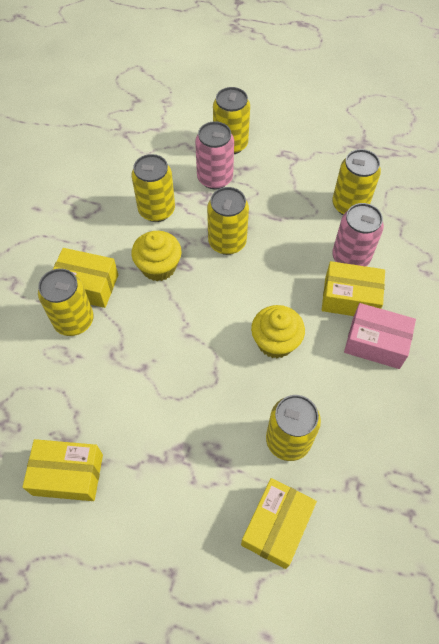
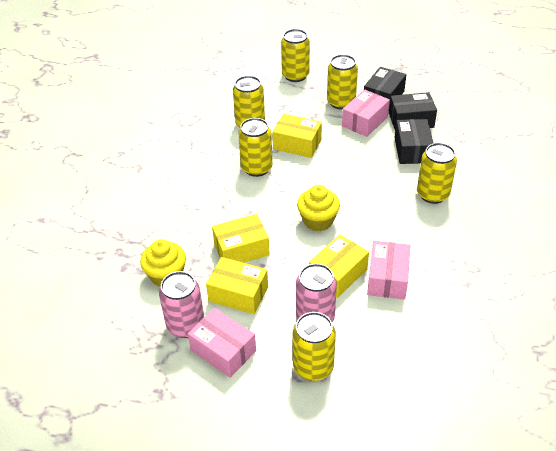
black box: none = 0 -> [364,67,406,106] [389,92,437,129] [394,119,433,164] = 3
pink box: [344,303,416,369] = 1 -> [188,308,256,378] [342,89,390,137] [367,241,410,300] = 3

